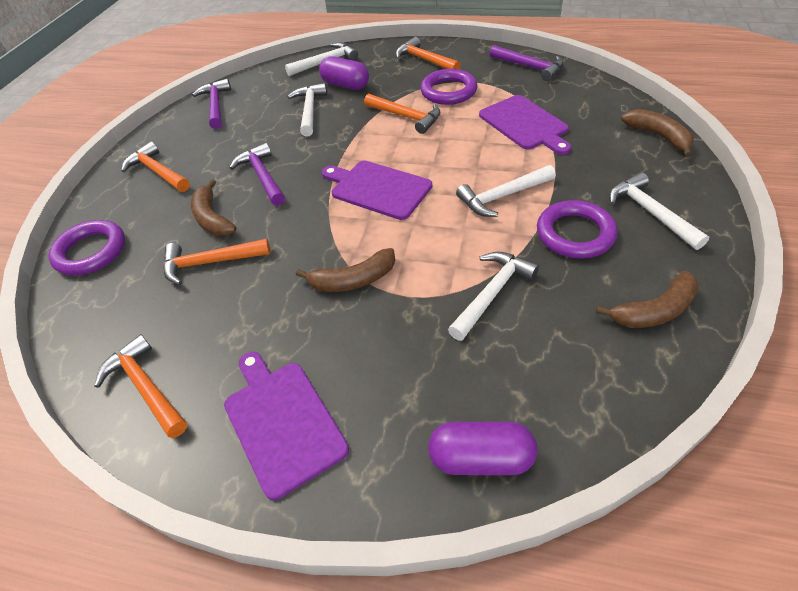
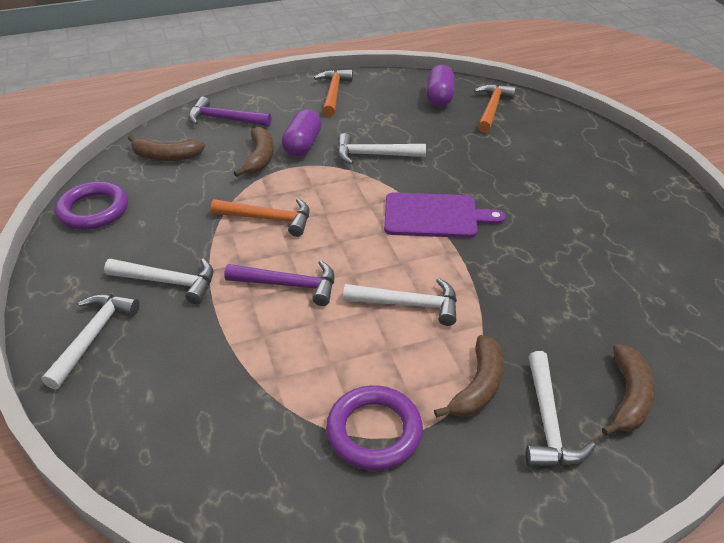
orange hammer: [94,334,187,438] [122,141,190,192] [163,239,271,285] [364,94,441,134] [396,37,460,69] = 5 -> [211,198,310,237] [314,69,353,117] [474,84,516,133] = 3
purple cutting board: [224,352,349,500] [322,161,432,220] [479,95,571,155] = 3 -> [384,192,506,238] = 1
purple hammer: [192,79,231,129] [230,143,285,206] [490,45,564,81] = 3 -> [189,97,271,126] [224,260,334,306] = 2
purple ring: [48,220,125,275] [420,69,477,105] [537,200,618,259] = 3 -> [55,181,128,230] [326,385,423,471] = 2

